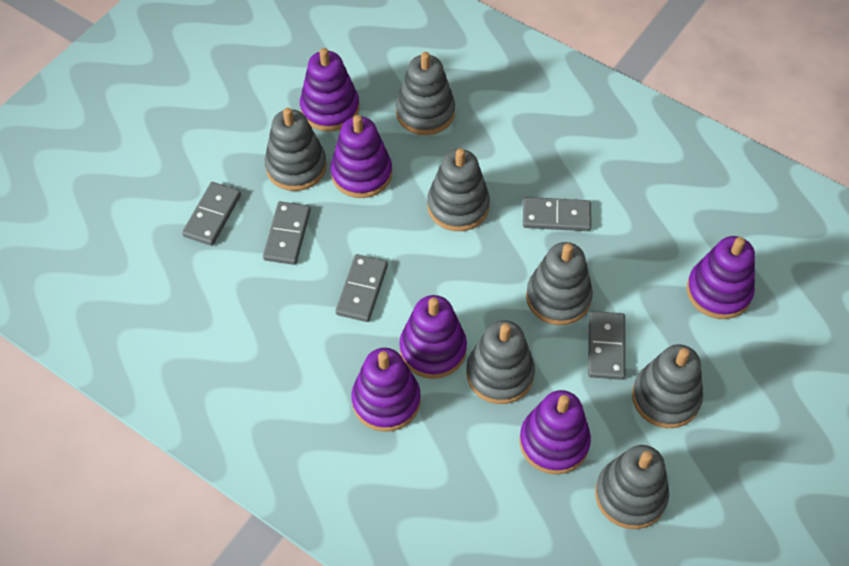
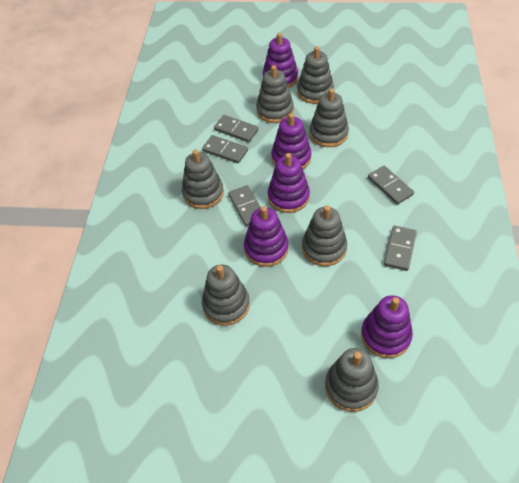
purple stacking toy: [300,48,359,131] [330,115,392,198] [351,348,421,432] [399,295,467,379] [519,390,591,475] [687,236,755,319] = 6 -> [244,206,289,267] [263,33,298,88] [268,153,310,213] [271,113,311,169] [361,295,413,358] = 5

